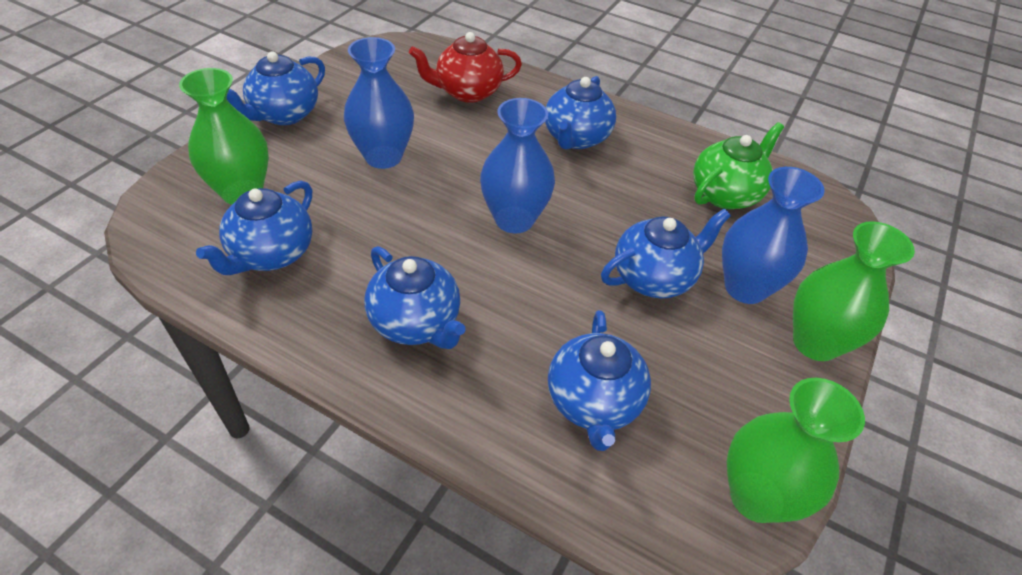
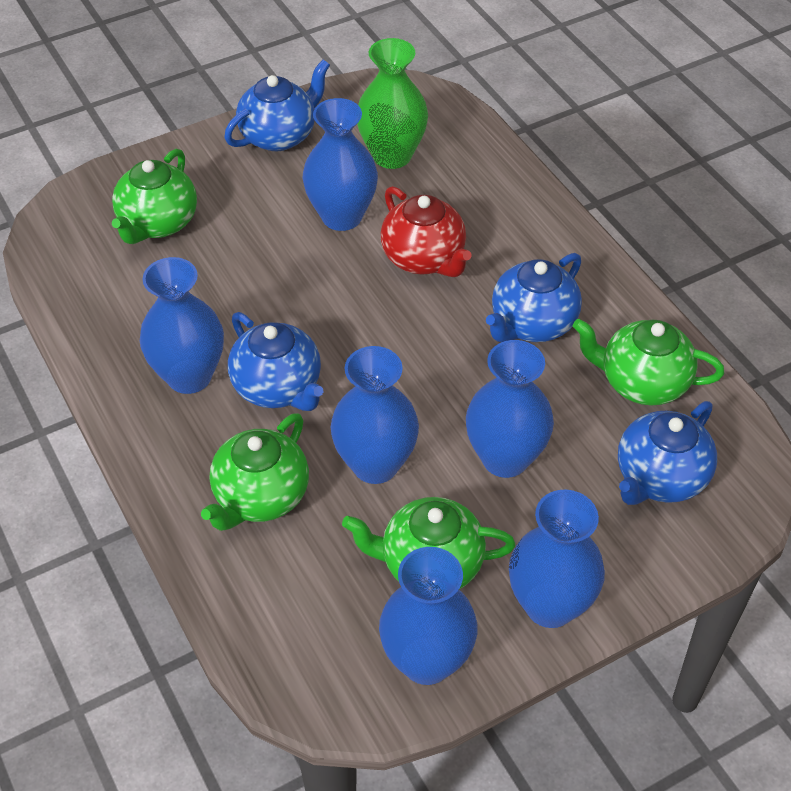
blue teapot: [196,181,313,275] [227,51,325,125] [364,246,465,349] [545,76,616,150] [548,310,651,451] [601,208,731,298] = 6 -> [224,60,330,151] [228,312,323,411] [486,253,582,342] [618,401,717,505] = 4
blue vase: [344,37,414,169] [480,98,555,233] [722,167,824,304] = 3 -> [140,257,224,394] [302,98,378,231] [330,346,419,484] [379,547,478,685] [466,340,554,478] [509,489,605,628] = 6
green teapot: [693,122,784,209] = 1 -> [112,149,197,244] [201,413,309,531] [342,497,515,589] [573,319,724,405] = 4
green vase: [179,68,269,205] [727,378,865,523] [793,221,915,361] = 3 -> [357,38,428,169] = 1

